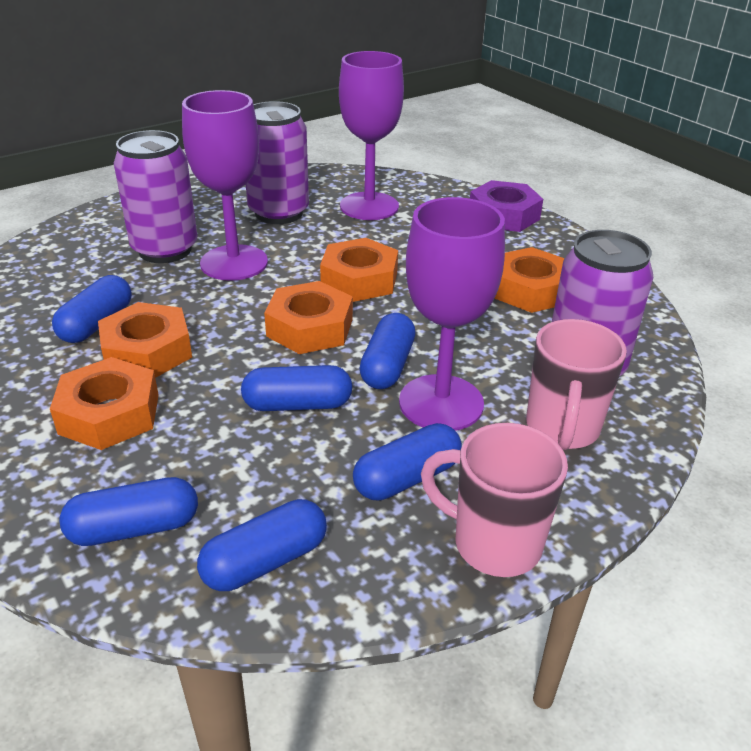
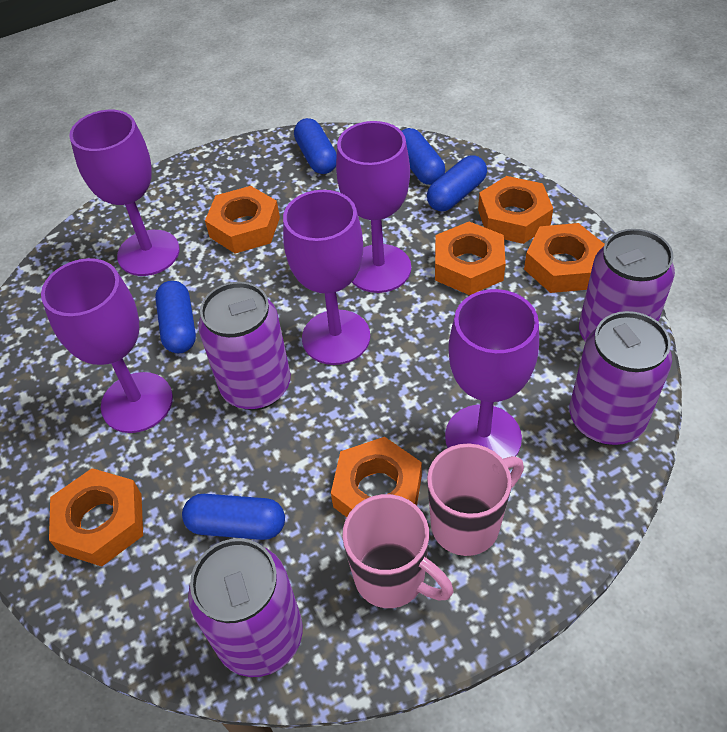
blue capsule: [52,275,132,343] [59,477,198,546] [197,499,327,591] [241,365,352,411] [353,423,462,501] [359,313,415,389] = 6 -> [155,281,196,353] [182,494,285,540] [294,118,337,174] [402,128,445,185] [427,155,487,211] = 5
orange nut: [50,357,159,450] [98,302,192,378] [264,281,353,354] [320,238,398,302] [494,247,565,313] = 5 -> [49,468,143,567] [205,186,280,253] [331,437,422,517] [435,222,506,295] [478,176,553,244] [524,223,605,293] = 6
purple can: [114,130,197,263] [246,101,309,224] [552,230,653,376] = 3 -> [188,538,303,677] [198,282,291,410] [569,311,672,445] [579,229,675,342] = 4
purple goblet: [182,90,268,281] [339,51,404,220] [399,197,505,431] = 3 -> [41,258,173,433] [69,110,180,276] [283,190,370,365] [336,121,411,293] [445,289,539,459] = 5
purple nut: [470,180,543,232] = 1 -> none = 0

